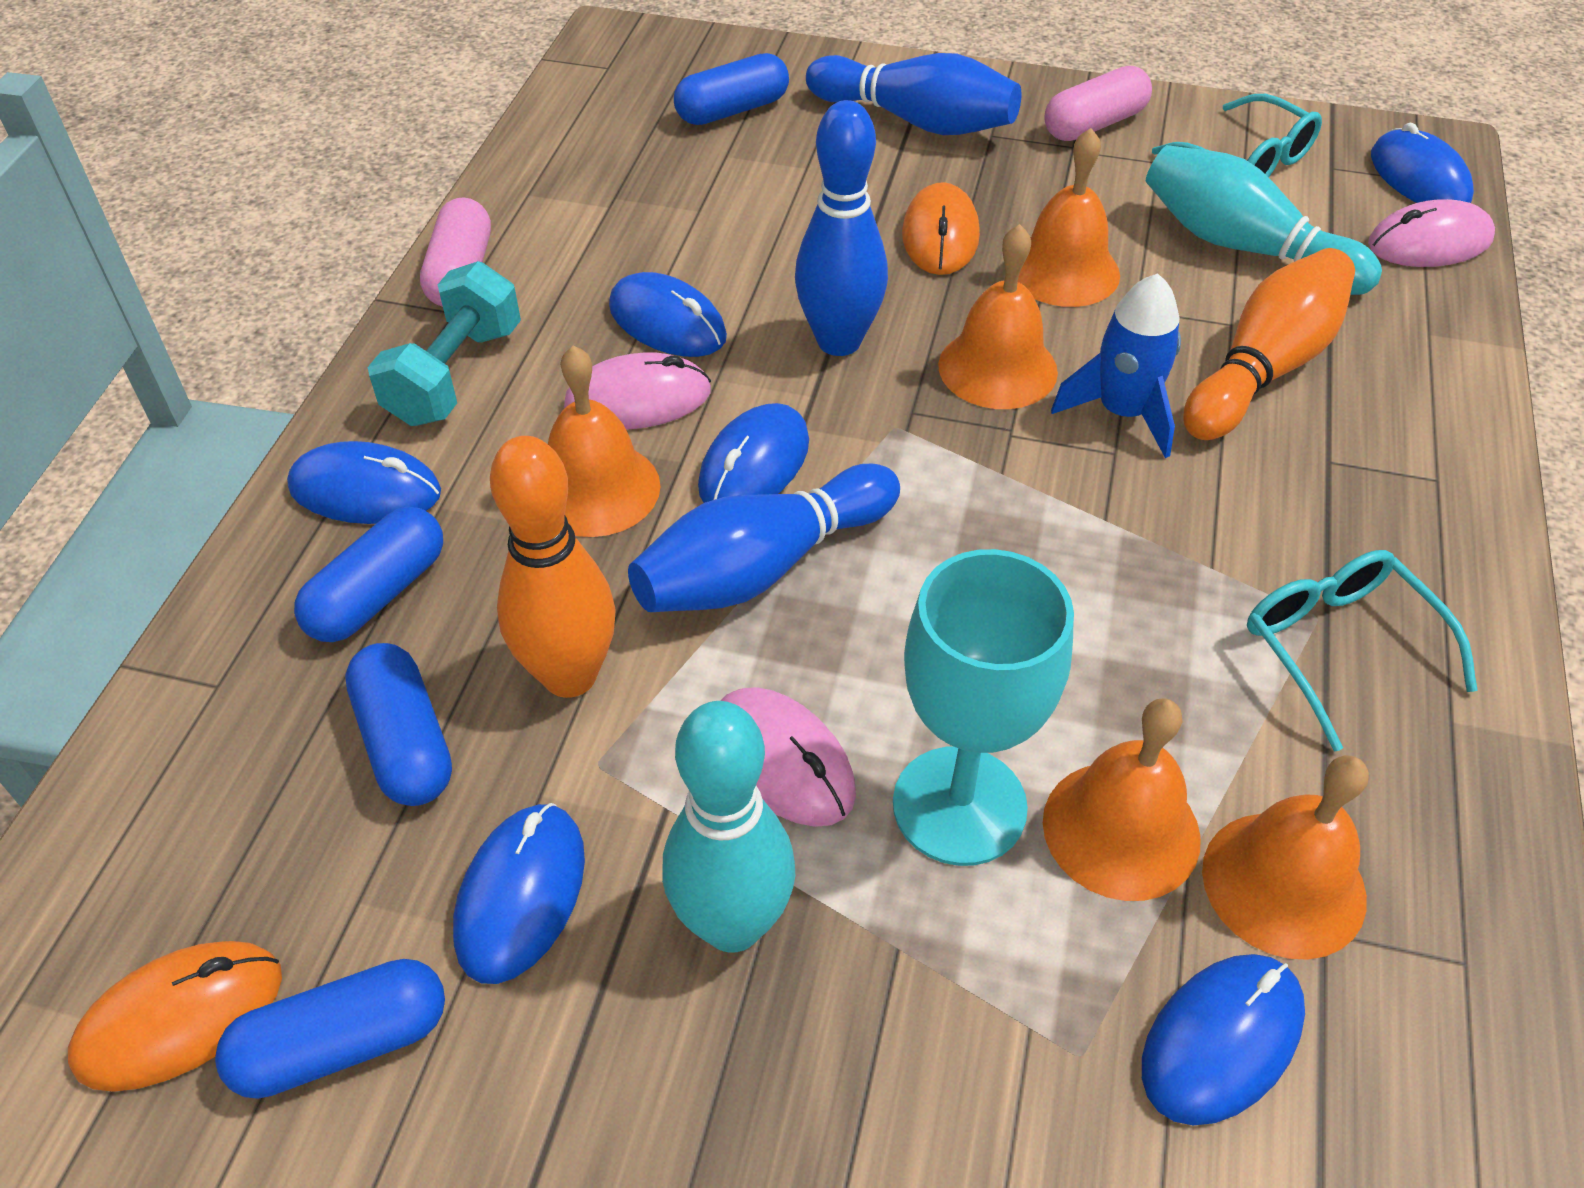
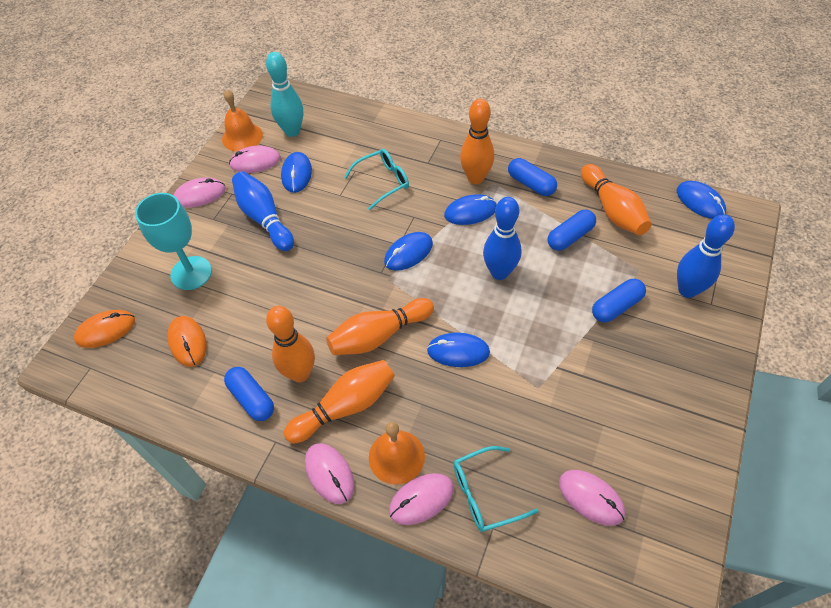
blue mouse: [287,441,441,524] [453,803,585,984] [609,272,727,357] [698,403,809,503] [1142,954,1305,1126] [1371,123,1474,203] = 6 -> [281,152,312,193] [384,232,433,271] [427,333,490,367] [444,194,497,225] [677,181,726,219] = 5
blue rocket: [1051,273,1181,458] = 1 -> none = 0
orange bell: [548,345,661,537] [938,224,1058,409] [1018,128,1120,307] [1043,698,1201,901] [1202,755,1369,960] = 5 -> [222,90,263,152] [369,422,425,485] = 2
orange bowling pin: [490,436,616,698] [1183,248,1355,440] = 2 -> [266,306,315,382] [284,360,395,443] [326,298,434,355] [460,99,494,184] [581,164,652,235] = 5
pink capsule: [420,197,491,307] [1044,66,1152,141] = 2 -> none = 0
pink mouse: [564,352,711,430] [721,687,856,827] [1368,199,1495,267] = 3 -> [174,178,226,208] [229,146,281,173] [305,443,354,504] [389,473,454,525] [559,470,625,526] = 5
turquoise bowling pin: [662,701,795,953] [1146,145,1382,295] = 2 -> [266,52,303,137] = 1
turquoise dumbbell: [368,261,521,426] = 1 -> none = 0

